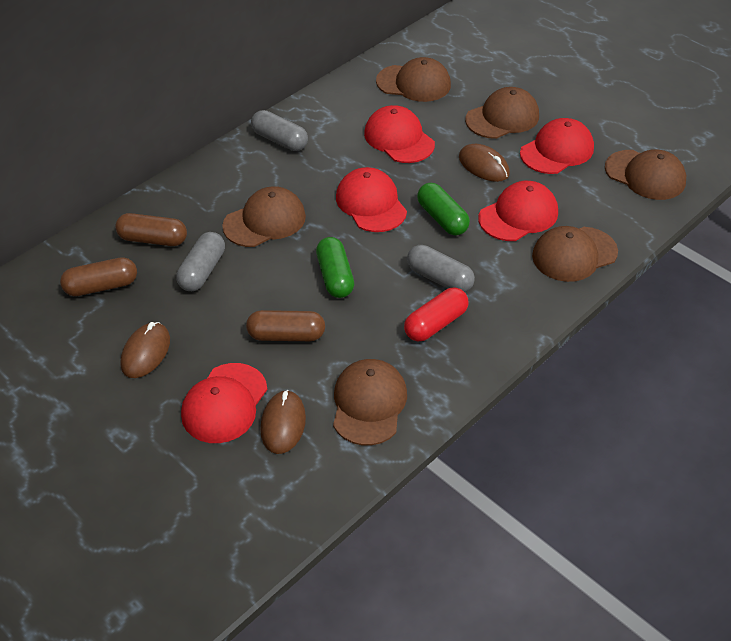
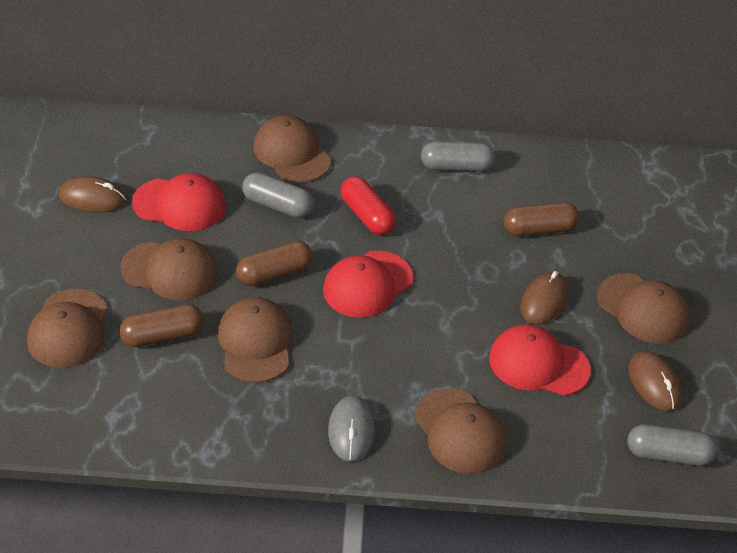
green capsule: [316,237,354,298] [417,183,470,235] = 2 -> none = 0
grey mouse: none = 0 -> [328,395,375,462] = 1
red cap: [181,363,267,443] [336,167,407,232] [364,105,435,163] [478,181,558,241] [520,118,594,174] = 5 -> [132,173,226,231] [323,251,413,318] [489,324,591,396] = 3

